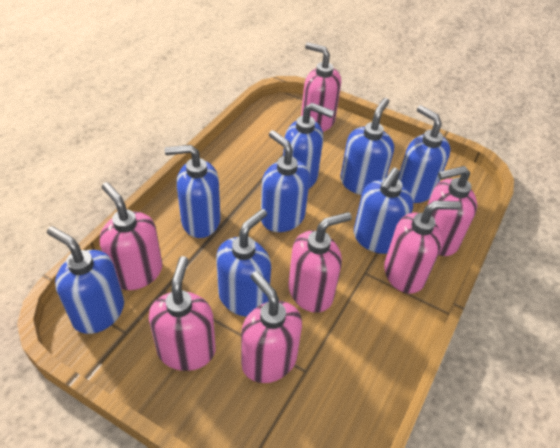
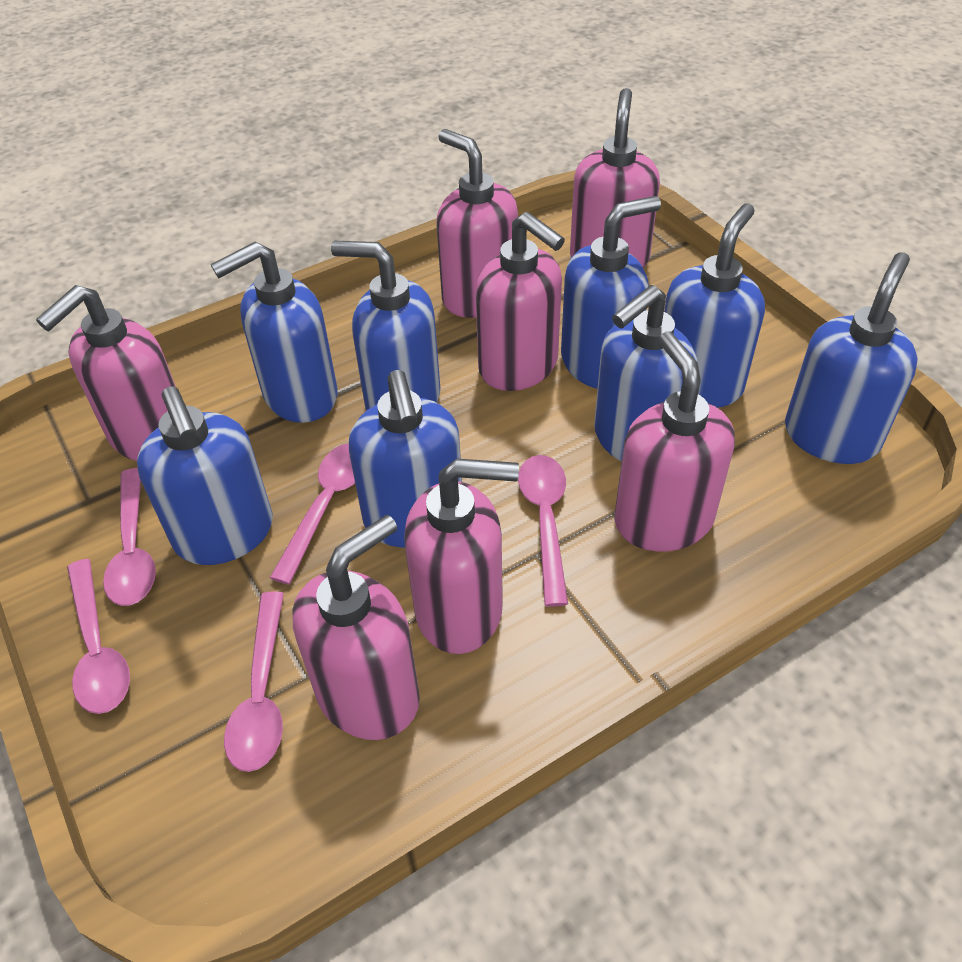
pink spoon: none = 0 -> [67,559,130,714] [103,468,156,606] [224,591,284,772] [270,443,355,585] [518,455,568,607] = 5

